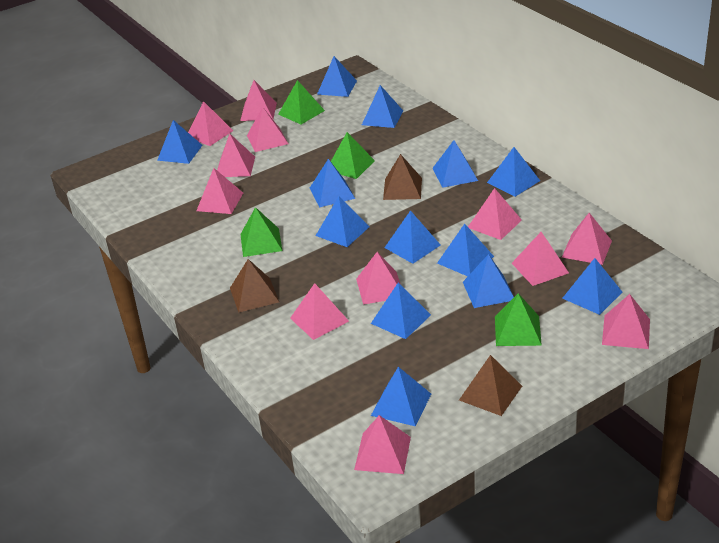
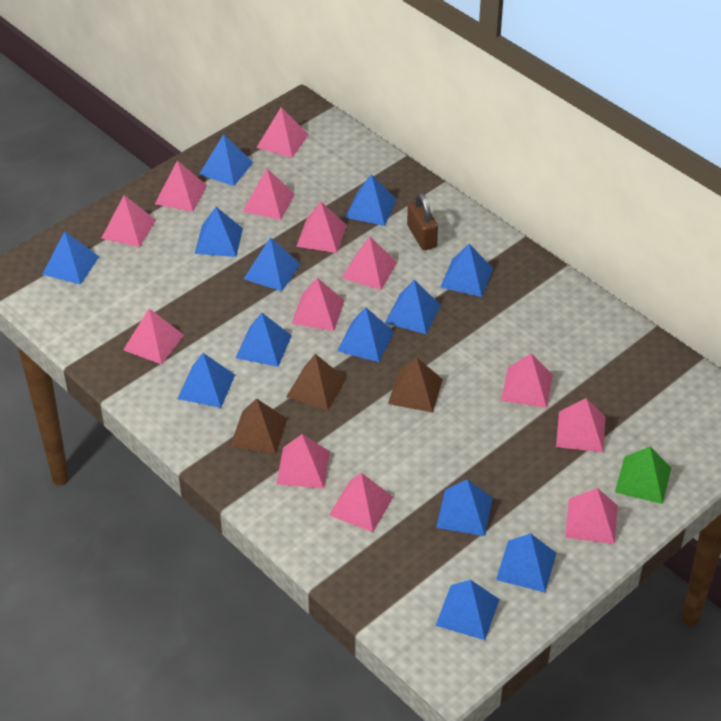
brown padlock: none = 0 -> [407,193,438,250] = 1
green pyramid: [240,207,282,257] [278,80,325,124] [331,132,375,179] [495,293,542,346] = 4 -> [615,447,671,504] = 1
pink pyramid: [188,101,233,146] [197,168,243,214] [217,134,255,177] [240,80,277,121] [247,107,288,152] [290,283,349,340] [354,415,411,474] [356,252,400,305] [468,188,522,240] [512,232,569,286] [562,213,612,265] [602,294,650,349] = 12 -> [101,195,156,247] [123,309,184,364] [155,160,207,212] [242,169,295,220] [256,107,309,158] [276,434,330,488] [291,278,345,331] [296,202,347,253] [329,473,393,532] [342,236,397,290] [501,354,553,408] [556,398,605,452] [565,488,618,544] = 13

